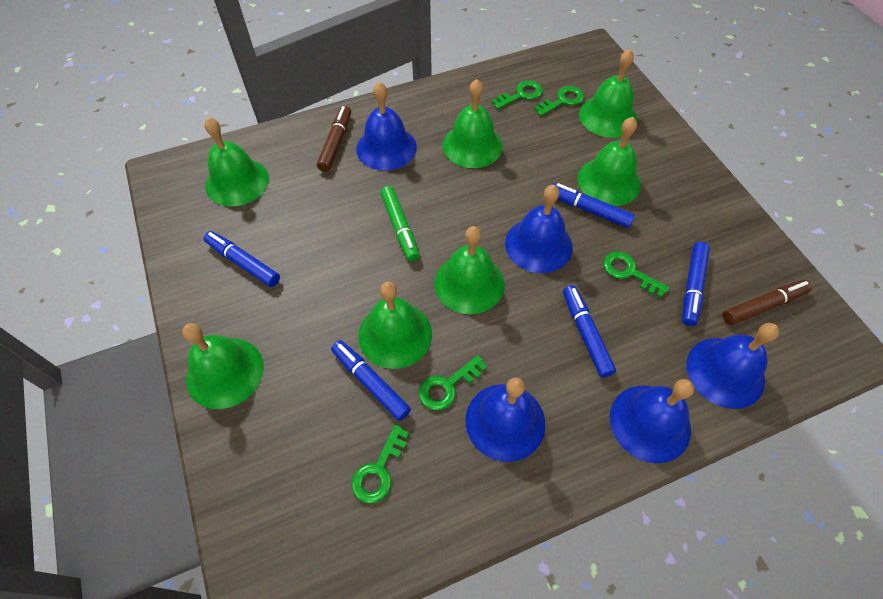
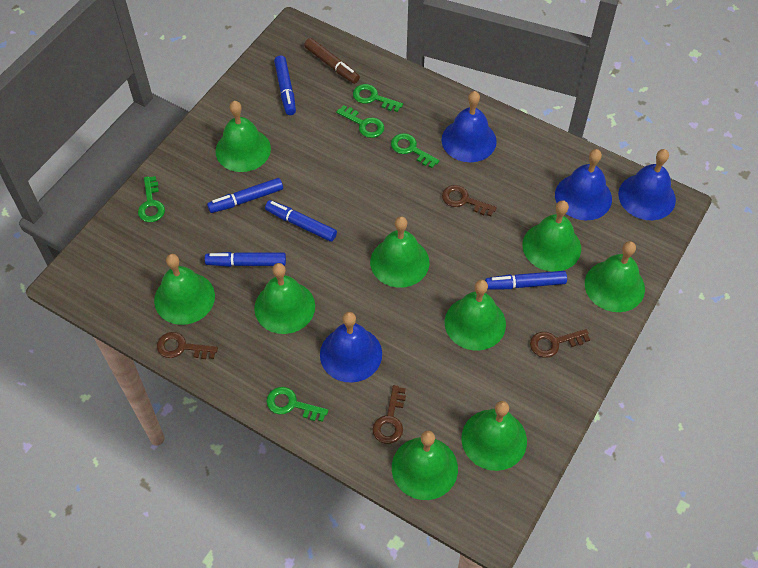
blue bell: [356,82,417,171] [465,377,545,462] [505,185,573,273] [610,379,694,463] [686,323,780,409] = 5 -> [320,312,382,383] [442,91,497,162] [555,149,612,220] [618,149,676,220] = 4
brown key: none = 0 -> [157,332,218,359] [372,385,406,444] [442,185,497,216] [530,329,590,358] = 4
brown marker: [317,106,351,172] [723,280,812,325] = 2 -> [304,38,360,84] = 1
green bell: [182,323,264,409] [204,117,269,206] [358,282,432,369] [434,226,504,314] [443,79,503,168] [578,117,641,206] [579,49,638,138] = 7 -> [154,254,215,325] [216,101,271,172] [254,263,315,334] [370,216,429,288] [392,431,458,500] [445,280,506,351] [461,401,527,471] [522,200,581,272] [585,241,645,312] = 9
green marker: [380,186,420,261] = 1 -> none = 0

